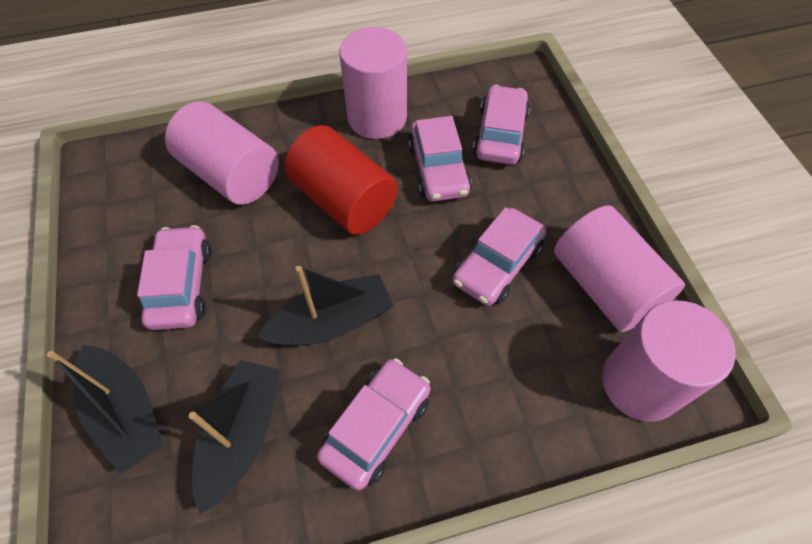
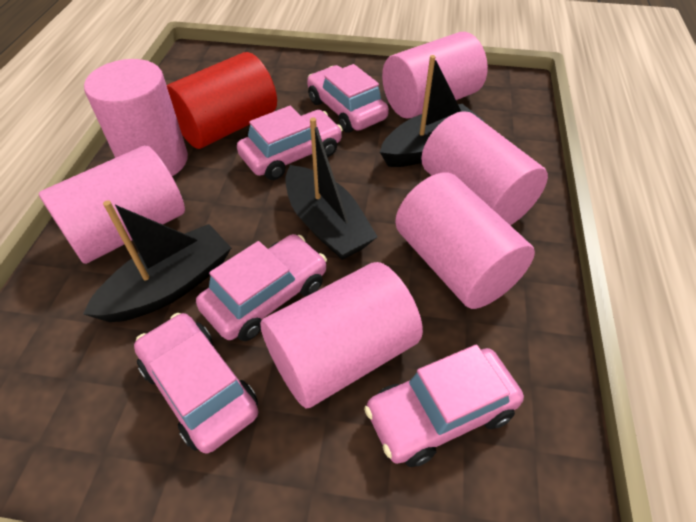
pink cylinder: [165,101,279,205] [339,27,407,139] [554,205,685,332] [602,300,736,422] = 4 -> [39,145,185,264] [84,59,188,176] [260,262,423,408] [382,32,488,119] [395,172,535,309] [421,111,548,225] = 6

